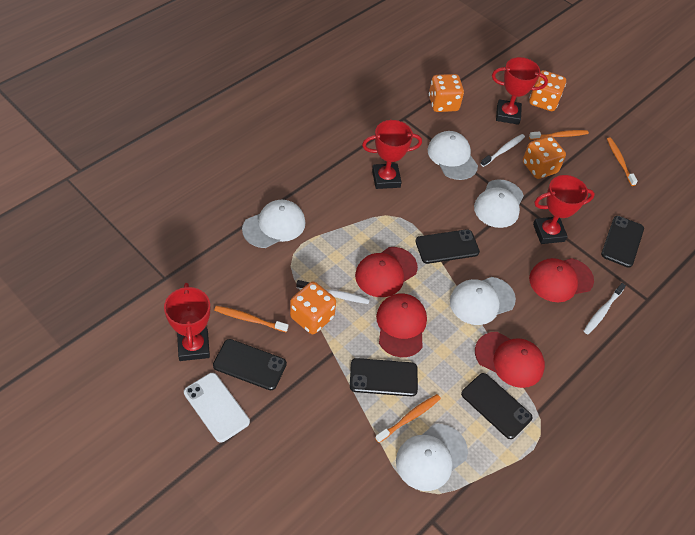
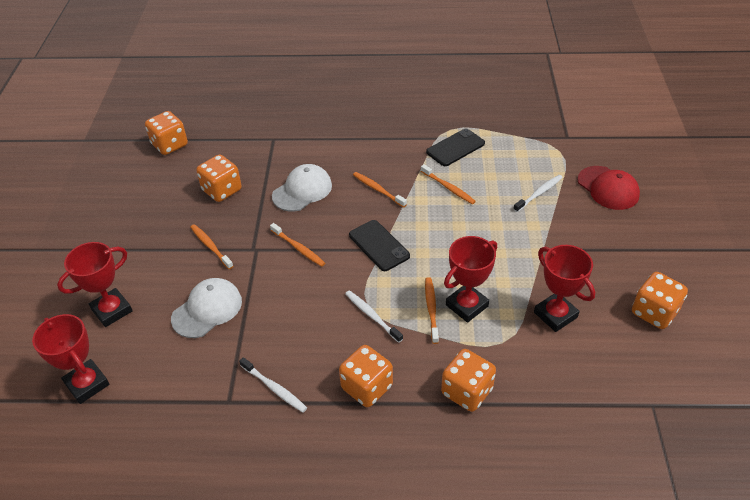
black phone: [213,339,287,390] [350,358,418,396] [416,229,480,264] [461,373,533,439] [601,216,644,268] = 5 -> [349,220,410,271] [426,129,485,166] = 2
orange dice: [290,281,336,334] [429,74,464,112] [523,136,566,179] [529,70,566,111] = 4 -> [145,111,188,155] [196,154,242,202] [339,345,393,407] [441,349,496,412] [632,272,688,329] = 5
orange toothbrush: [214,306,288,332] [375,394,441,443] [529,130,589,140] [607,137,638,186] = 4 -> [190,224,233,269] [270,223,325,267] [353,172,407,207] [421,164,476,204] [425,277,439,344] = 5
red cap: [355,247,418,297] [376,294,427,357] [475,332,545,388] [529,258,594,302] = 4 -> [577,166,640,210] = 1
white cap: [242,200,306,248] [396,424,468,491] [428,131,478,180] [450,277,516,325] [474,179,524,228] = 5 -> [171,278,242,338] [272,164,332,212] = 2
white phone: [184,373,250,442] = 1 -> none = 0

